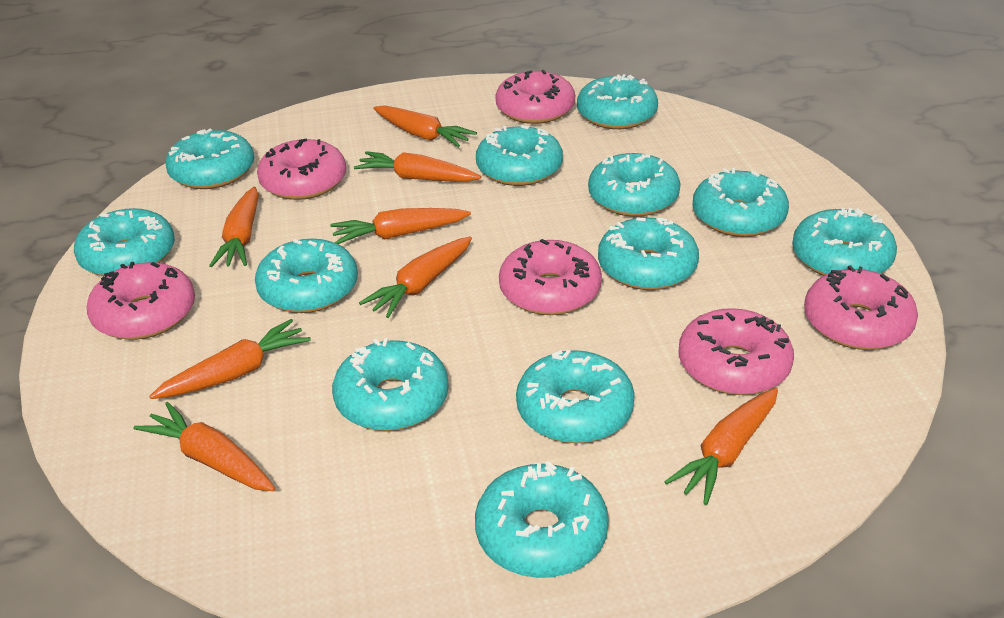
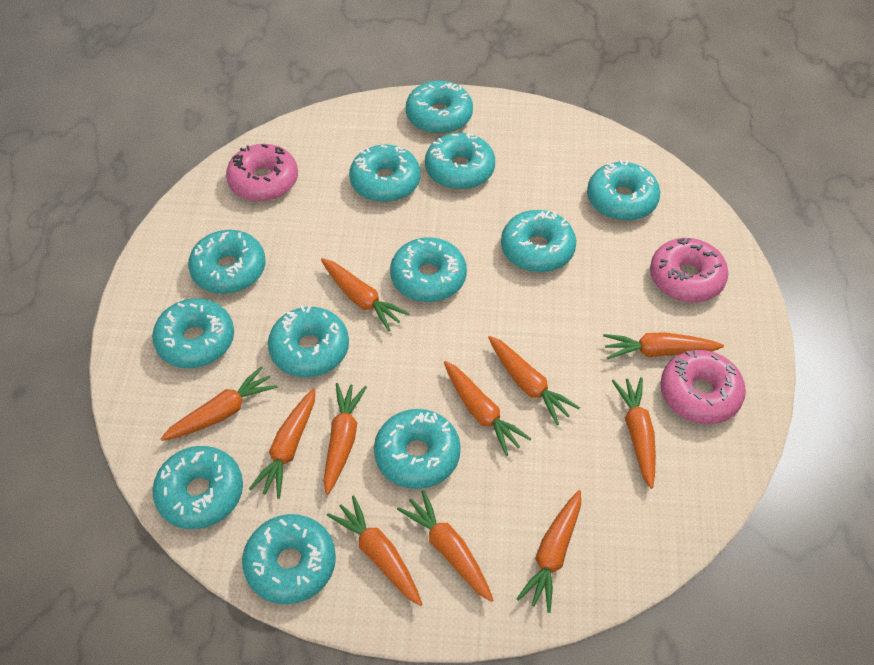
orange carrot: [133,402,275,491] [149,319,311,399] [209,187,259,267] [330,208,471,244] [354,151,481,182] [359,236,472,318] [373,105,477,147] [664,388,778,505] = 8 -> [161,366,278,441] [249,389,315,499] [321,258,410,331] [324,383,367,495] [327,496,422,606] [397,490,493,602] [444,361,531,456] [488,336,580,425] [516,490,581,613] [603,332,724,359] [612,377,656,489] = 11
pink donut: [87,262,195,340] [257,139,346,200] [495,70,575,124] [499,239,602,315] [678,308,794,395] [804,265,918,350] = 6 -> [226,144,298,201] [650,238,729,303] [660,350,746,424] = 3

